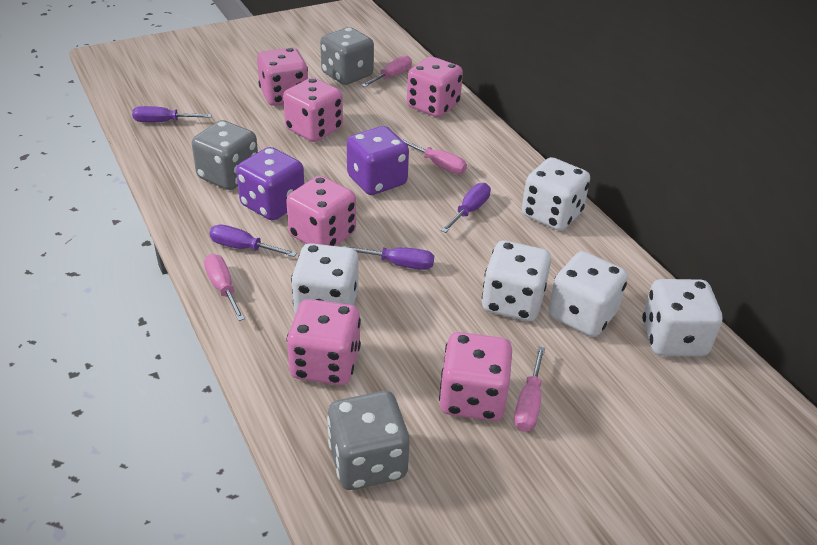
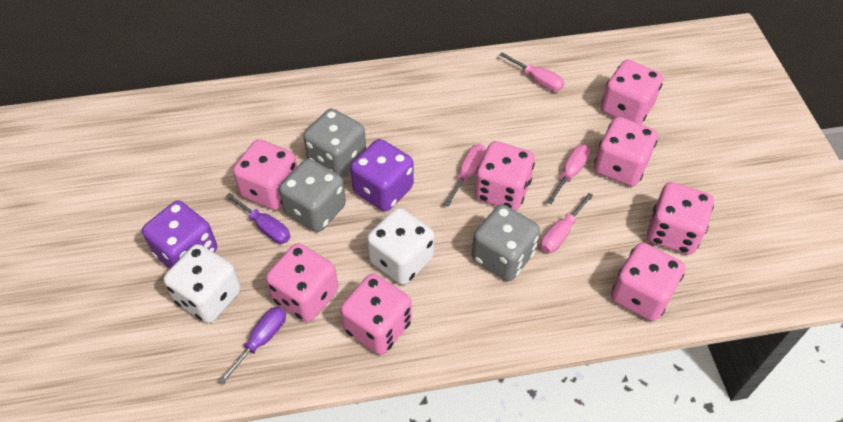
pink dice: [257,47,308,106] [283,78,343,142] [286,176,356,246] [286,299,361,385] [407,56,463,117] [439,332,512,421] = 6 -> [233,139,297,210] [266,243,339,322] [340,274,412,355] [475,141,535,211] [594,117,658,187] [601,60,663,124] [611,242,685,321] [647,182,714,255] = 8
purple screwdriver: [132,106,212,122] [209,225,297,257] [342,246,434,270] [441,183,491,233] = 4 -> [218,307,286,384] [226,193,290,244] = 2
white dice: [291,243,358,314] [482,241,551,321] [522,157,590,231] [548,251,628,337] [642,279,722,356] = 5 -> [164,244,241,323] [367,208,434,285] = 2

